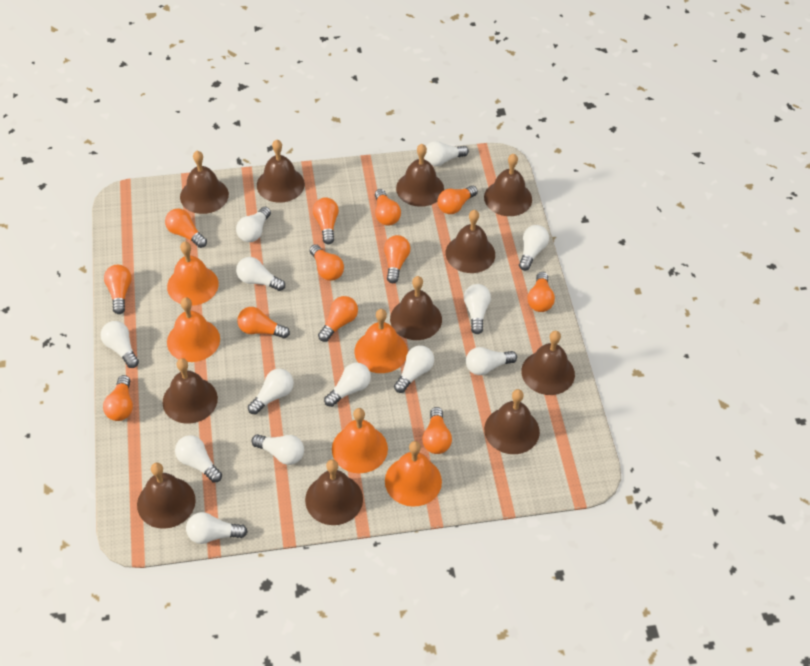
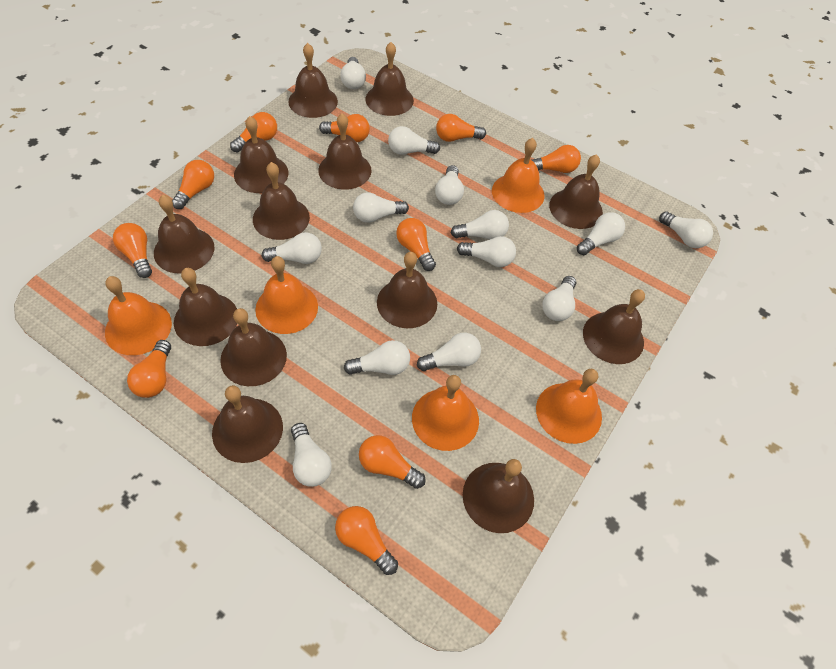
brown bell: [137,463,196,529] [163,358,218,424] [180,151,229,214] [257,140,305,203] [305,459,363,525] [390,276,442,340] [396,144,444,207] [446,210,495,273] [484,154,532,216] [484,389,540,454] [521,331,575,395] = 11 -> [154,195,214,274] [174,268,237,346] [212,385,283,463] [220,308,287,386] [234,116,289,193] [253,162,310,240] [288,43,338,118] [318,113,372,190] [366,42,414,116] [377,252,437,328] [463,459,534,533] [549,154,603,229] [583,289,645,364] = 13
orange light bulb: [103,375,133,421] [104,265,132,314] [165,208,207,248] [237,307,290,338] [310,244,344,281] [313,197,339,244] [318,296,358,342] [375,189,401,226] [384,235,411,283] [422,407,452,454] [437,185,478,214] [528,272,555,312] = 12 -> [113,223,152,278] [127,340,171,398] [172,160,214,209] [230,112,277,153] [319,114,370,142] [335,506,398,575] [359,435,425,489] [396,218,436,271] [436,114,486,142] [531,145,581,173] = 10

